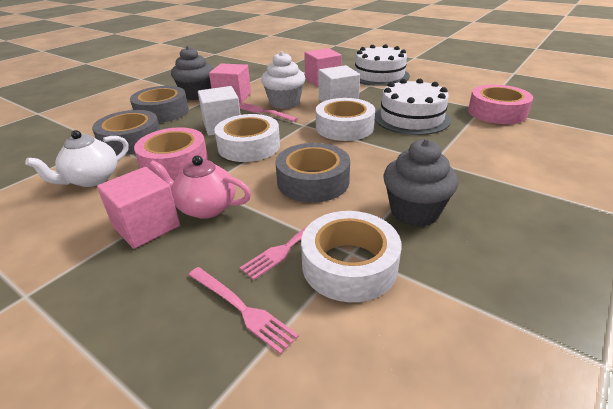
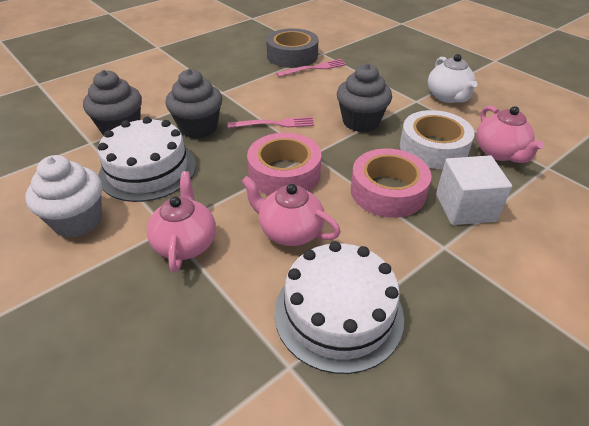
grey cupcake: [171,46,213,100] [384,139,458,227] = 2 -> [83,70,142,136] [166,69,222,138] [337,63,392,132] = 3
grey tape: [92,110,160,155] [130,86,189,123] [275,143,350,203] = 3 -> [266,28,318,68] = 1
pink cube: [97,167,180,249] [209,64,251,104] [304,48,342,87] = 3 -> none = 0
pink fork: [189,267,299,354] [239,103,298,122] [240,212,333,280] = 3 -> [228,117,314,128] [276,59,346,77] = 2
pink teapot: [149,156,251,219] = 1 -> [147,171,216,273] [241,176,341,246] [476,105,544,163] = 3
white cube: [198,86,241,136] [318,65,360,102] = 2 -> [436,155,512,225] = 1
white tape: [214,114,280,162] [301,211,401,302] [316,98,375,141] = 3 -> [400,110,475,169] = 1

